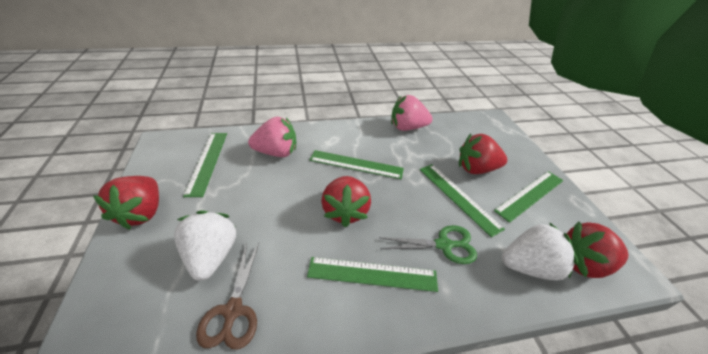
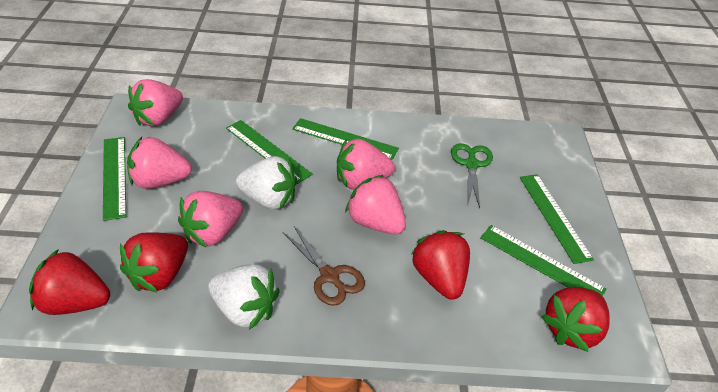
pink strawberry: [248,117,296,157] [391,95,433,131] = 2 -> [127,137,192,189] [128,79,183,126] [178,191,243,247] [337,139,395,190] [345,175,406,234] = 5

